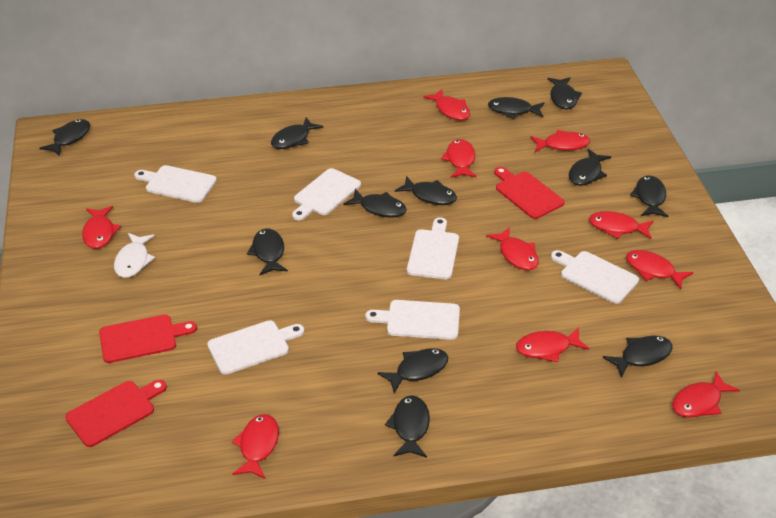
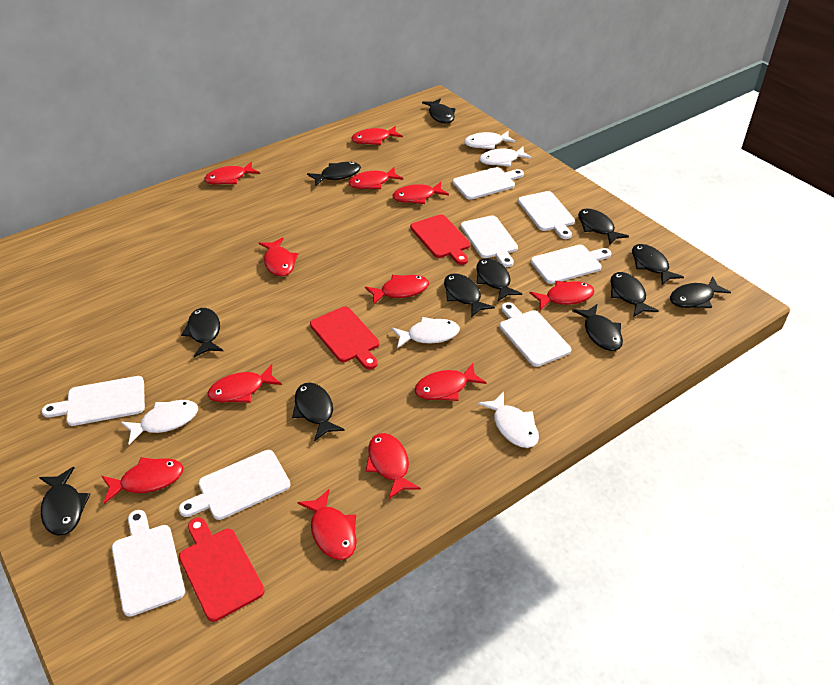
red fish: [82,206,121,249] [232,414,279,479] [423,89,470,120] [441,139,477,178] [486,227,539,270] [516,327,589,362] [530,130,590,152] [589,211,654,239] [626,250,694,289] [672,371,740,418] = 10 -> [102,457,184,504] [204,161,260,185] [208,364,282,403] [259,237,298,276] [298,489,357,560] [348,167,403,189] [351,126,403,145] [365,275,429,305] [365,433,421,499] [393,182,449,204] [414,363,486,401] [530,281,595,310] = 12
white cutting board: [134,165,217,203] [207,320,304,375] [292,168,361,220] [365,300,460,340] [407,217,459,280] [551,250,639,304] = 6 -> [42,376,145,426] [112,510,185,617] [179,450,291,520] [452,167,524,200] [460,215,518,267] [500,302,571,367] [518,191,575,239] [531,245,611,284] = 8
white fish: [114,233,155,278] = 1 -> [121,400,198,445] [392,317,460,348] [464,131,516,150] [478,391,539,448] [479,147,532,166] = 5

